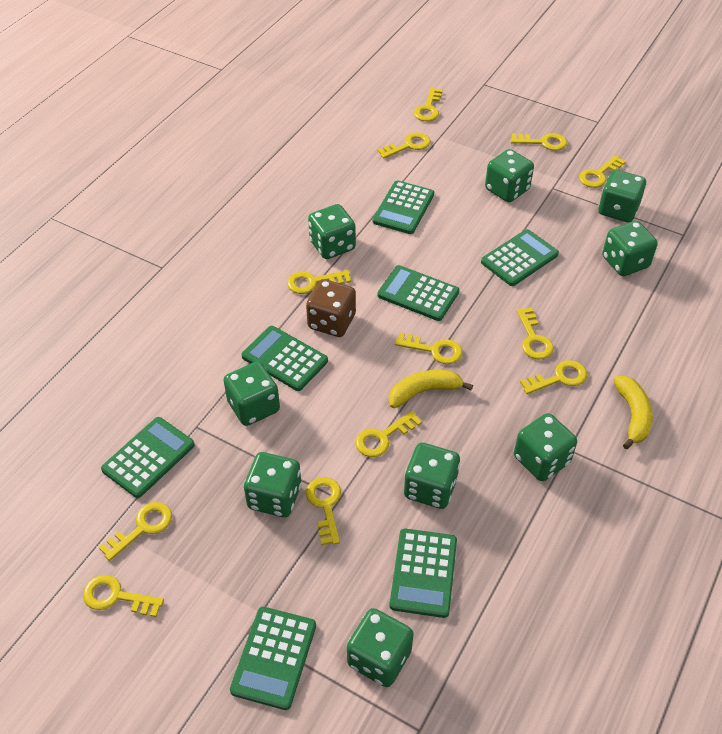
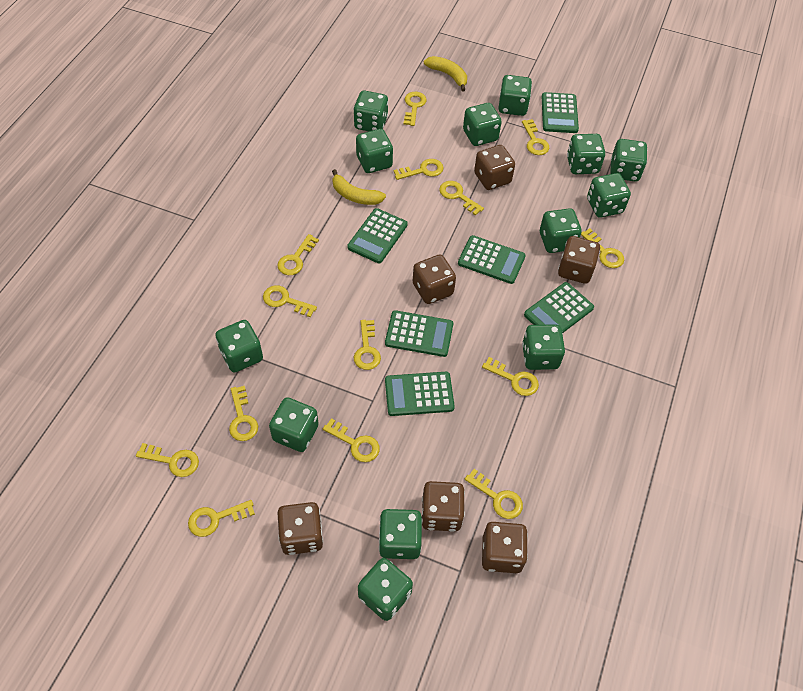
brown dice: [306,279,356,337] = 1 -> [277,502,323,555] [413,255,456,304] [422,481,465,532] [474,145,515,190] [482,522,528,573] [558,236,600,284] = 6
green calculator: [101,417,195,498] [230,607,316,710] [241,326,328,391] [373,180,434,234] [377,265,459,321] [390,528,457,618] [481,229,559,286] = 7 -> [347,208,408,263] [385,310,453,357] [385,372,455,416] [458,235,526,284] [524,282,594,333] [542,92,579,133] = 6
green dice: [223,361,280,426] [244,452,301,517] [308,204,356,259] [347,608,413,687] [404,443,460,509] [485,149,534,202] [514,413,577,481] [598,170,646,222] [602,221,658,276] = 9 -> [215,320,263,372] [269,397,319,452] [353,91,388,131] [356,129,393,173] [358,558,413,621] [379,509,423,559] [463,103,502,146] [498,75,532,116] [522,324,565,370] [540,208,582,253] [567,134,605,174] [587,173,631,218] [610,139,647,182] = 13
yellow key: [83,575,164,617] [99,502,172,561] [287,270,351,294] [306,477,341,545] [355,411,422,457] [377,132,431,159] [395,333,462,364] [414,88,443,121] [511,133,567,151] [517,307,554,359] [520,360,587,394] [579,155,626,188] = 12 -> [136,443,199,477] [188,500,255,537] [229,386,258,441] [263,285,317,317] [277,234,319,275] [323,418,380,462] [354,320,381,370] [394,159,444,180] [404,92,427,126] [439,181,484,216] [465,469,523,519] [482,357,539,396] [522,119,549,155] [581,228,624,268] = 14

